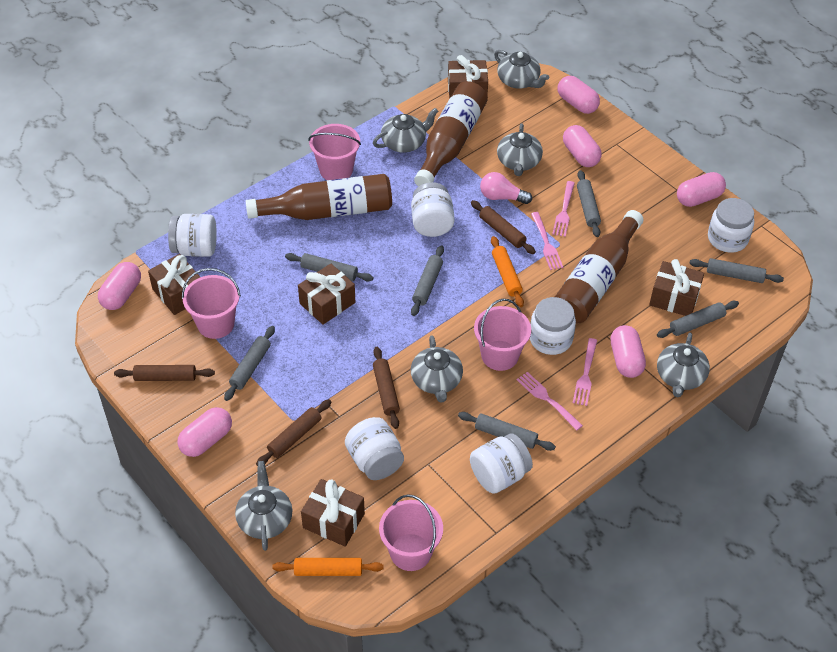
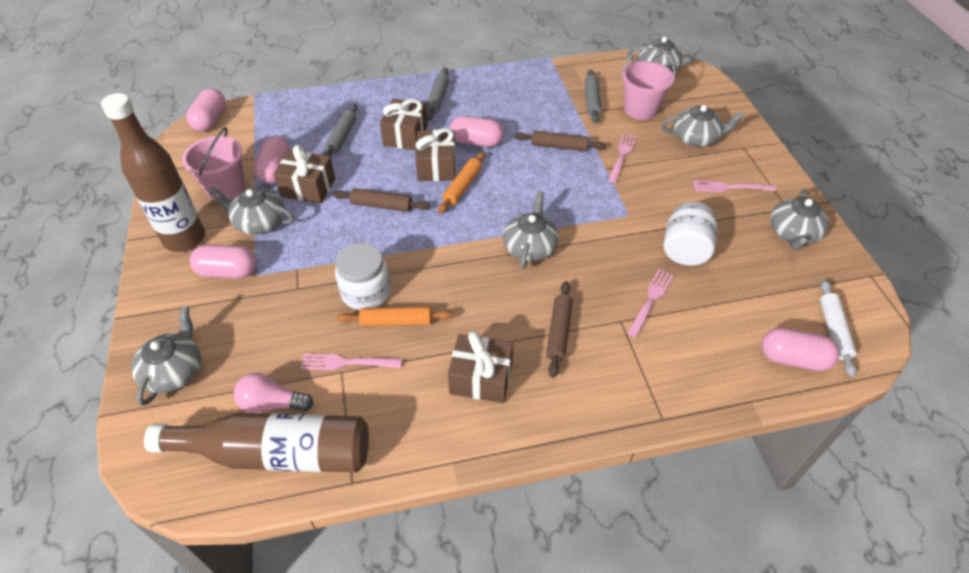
brown bottle: [246,174,392,220] [414,81,488,187] [555,210,643,323] = 3 -> [101,93,205,252] [144,413,369,473] = 2
brown gift: [148,254,200,315] [298,263,355,325] [301,479,365,547] [448,55,488,99] [649,259,704,316] = 5 -> [273,145,335,204] [380,99,428,150] [415,128,456,181] [448,331,513,403] = 4
brown rolling pin: [114,365,215,381] [256,399,331,466] [373,347,400,429] [471,200,536,254] = 4 -> [333,188,430,212] [514,131,606,152] [546,281,573,378] = 3
grey rolling pin: [224,326,275,401] [285,253,374,281] [411,245,444,316] [458,412,556,451] [577,170,601,237] [657,301,739,338] [689,258,784,283] = 7 -> [324,103,358,157] [426,68,449,121] [585,70,601,124] = 3
pink bucket: [182,268,241,339] [309,124,361,180] [379,494,443,571] [474,299,531,371] = 4 -> [182,127,245,201] [621,47,676,120] = 2
pink capsule: [98,262,141,310] [177,407,232,457] [558,76,600,114] [563,125,602,167] [610,325,646,378] [677,172,726,207] = 6 -> [186,88,226,131] [190,245,257,279] [254,136,290,184] [450,116,503,147] [762,328,839,371] = 5
white jar: [168,214,217,257] [345,417,404,480] [411,182,454,237] [470,433,533,494] [530,297,576,355] [708,198,754,253] = 6 -> [335,243,391,310] [663,202,718,266] = 2
white rolling pin: none = 0 -> [820,280,857,377] = 1

